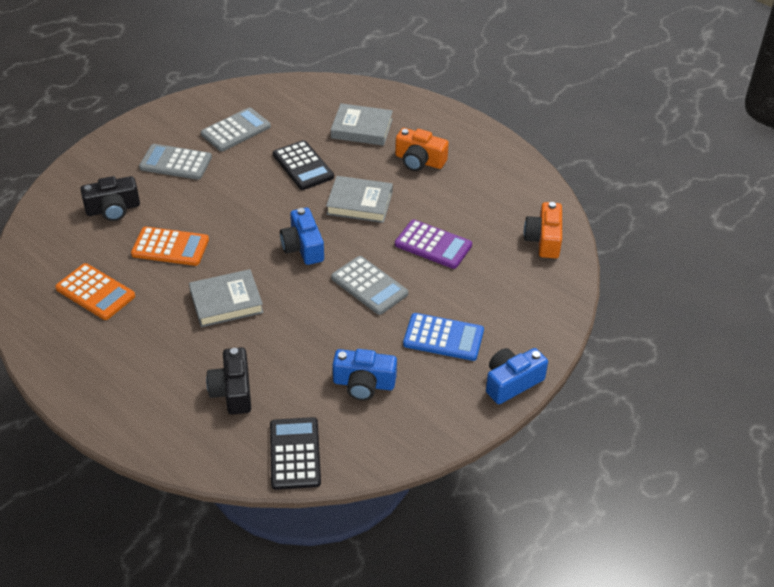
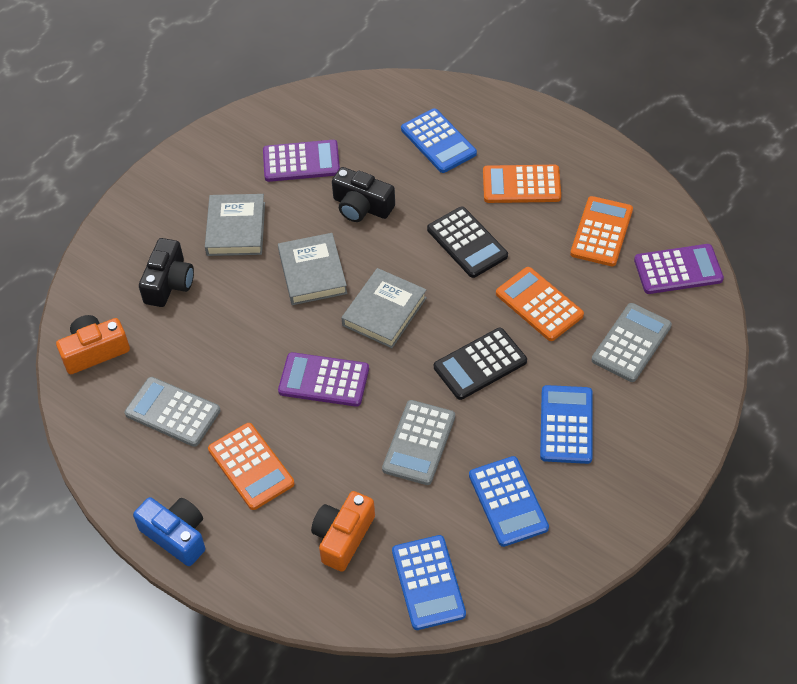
blue calculator: [403,313,484,361] = 1 -> [392,535,466,630] [401,108,477,173] [469,456,549,547] [540,385,593,464] = 4
blue camera: [280,208,324,265] [333,349,397,401] [486,348,548,404] = 3 -> [133,497,205,566] = 1
orange calculator: [55,263,135,320] [131,227,209,266] = 2 -> [208,423,295,510] [483,165,561,203] [496,267,584,341] [570,196,633,266] = 4
purple calculator: [395,220,472,269] = 1 -> [263,140,340,182] [278,352,369,407] [634,244,724,294] = 3

